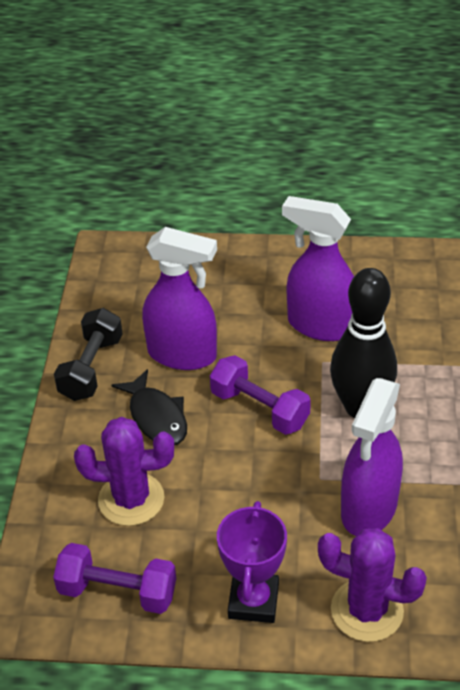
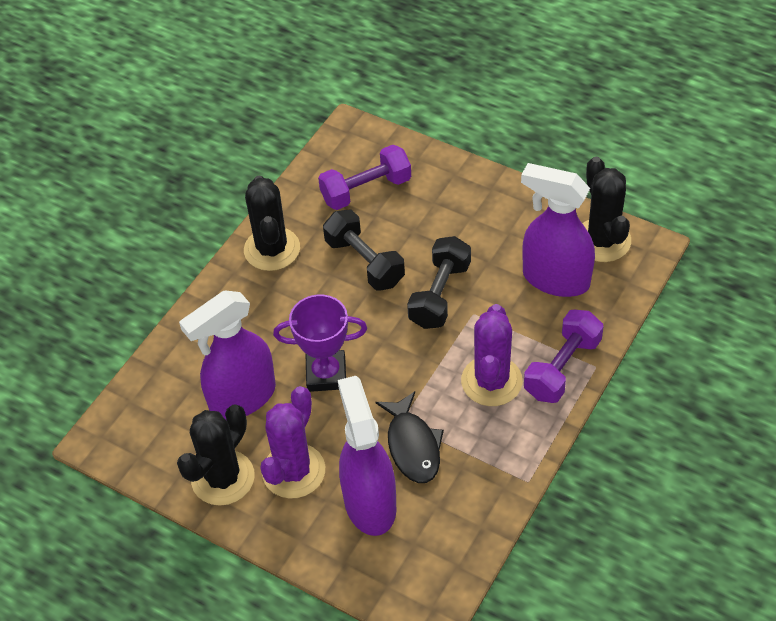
black bowling pin: [330,268,397,418] = 1 -> none = 0
black cactus: none = 0 -> [177,405,255,506] [244,176,300,271] [582,157,631,262] = 3
black dumbbell: [54,308,123,401] = 1 -> [323,210,405,291] [407,236,471,329] = 2

